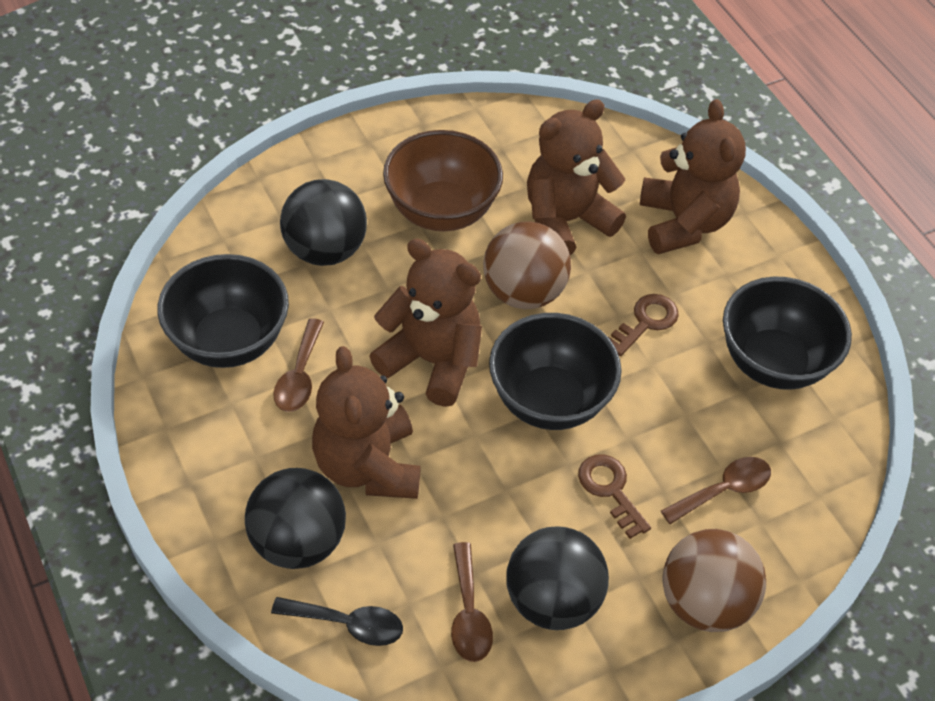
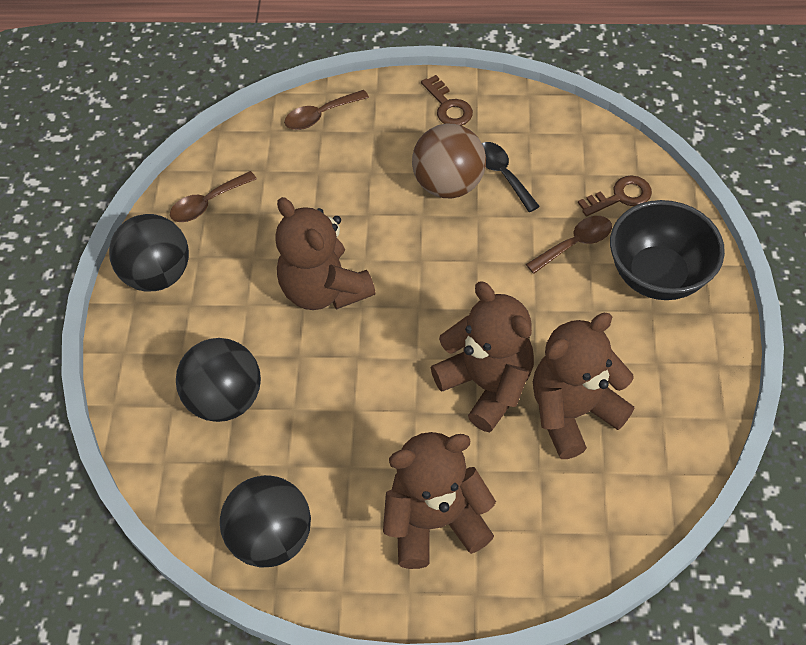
black bowl: [157,254,289,368] [489,313,622,430] [723,276,852,390] = 3 -> [610,200,725,300] = 1
brown ball: [483,221,571,309] [662,529,766,632] = 2 -> [412,124,486,198] = 1
brown bowl: [383,130,503,231] = 1 -> none = 0

